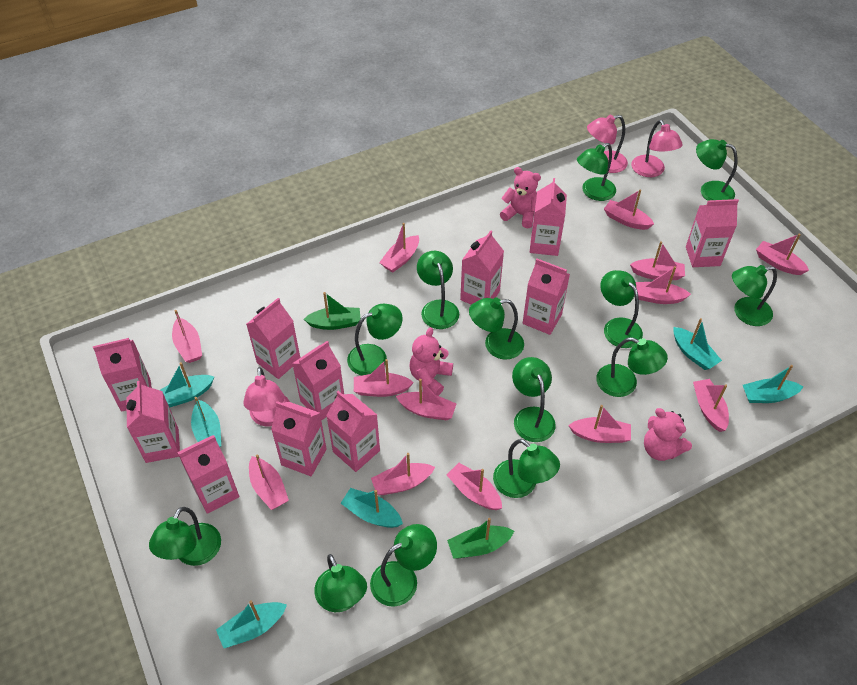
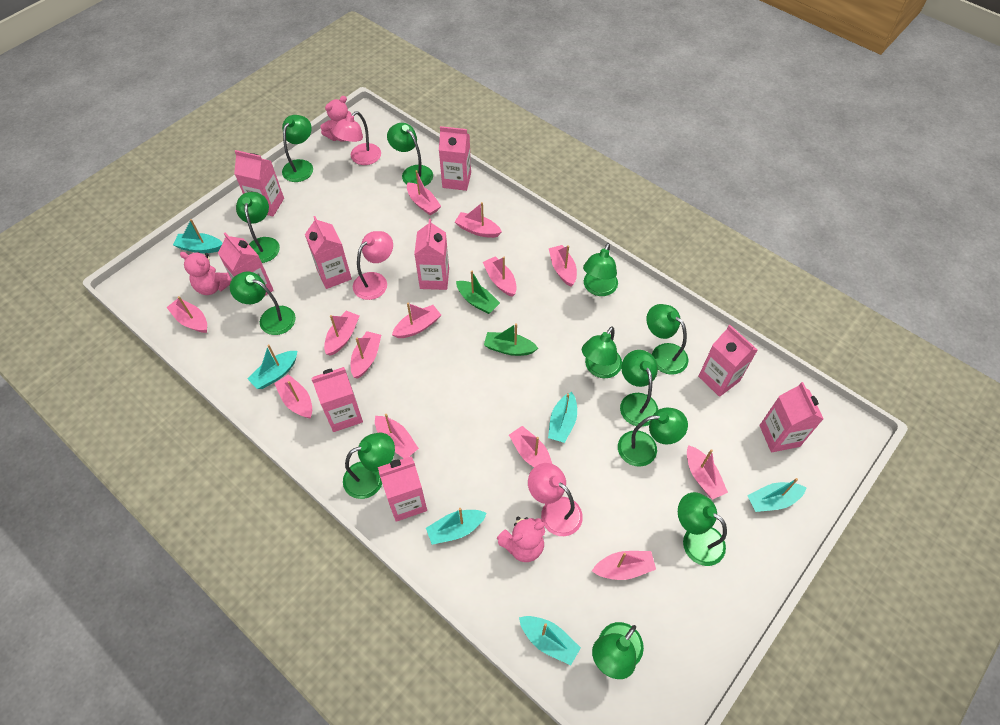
green lamp: [149,507,221,566] [314,554,367,612] [347,304,403,375] [370,524,437,607] [417,251,459,329] [469,298,524,359] [493,439,560,498] [512,357,556,442] [577,143,616,201] [596,337,668,397] [600,270,643,348] [696,139,737,201] [732,265,777,326] = 13 -> [230,272,296,335] [236,192,280,263] [282,115,313,182] [343,433,395,499] [387,123,433,186] [582,326,622,378] [583,243,618,296] [592,622,644,679] [618,408,688,467] [620,350,658,427] [646,304,688,375] [678,492,727,566] = 12
pink carton: [93,338,152,412] [126,381,180,463] [177,435,239,514] [246,298,300,379] [271,401,326,476] [292,341,344,421] [326,391,380,472] [460,230,504,305] [523,259,570,335] [530,178,567,256] [686,199,739,267] = 11 -> [218,232,274,305] [234,150,284,216] [305,216,352,289] [311,367,363,432] [378,456,427,522] [414,219,449,290] [439,126,471,191] [698,325,758,397] [759,382,824,453] = 9

